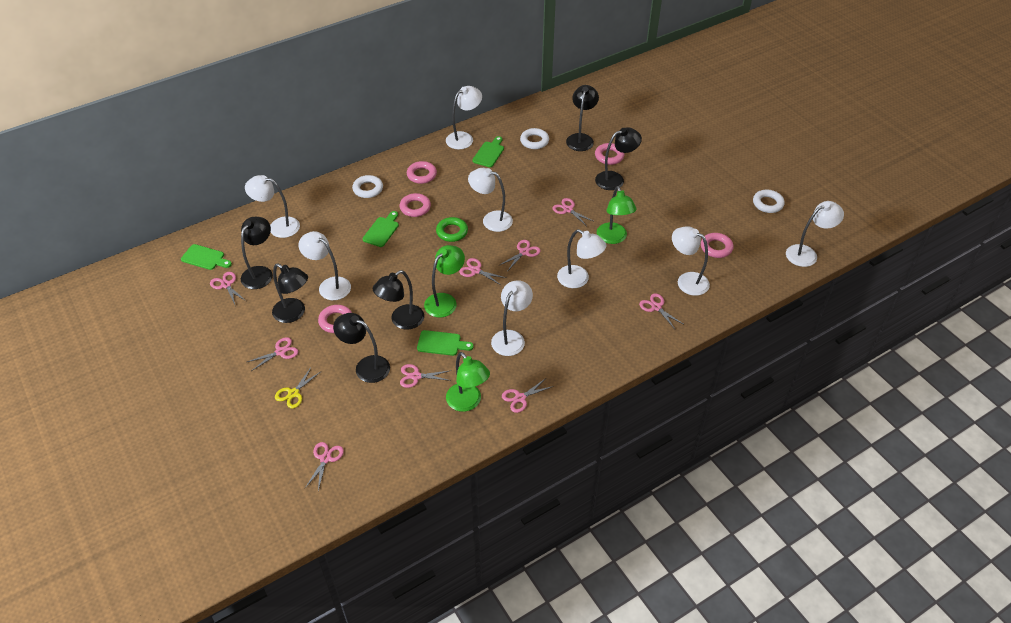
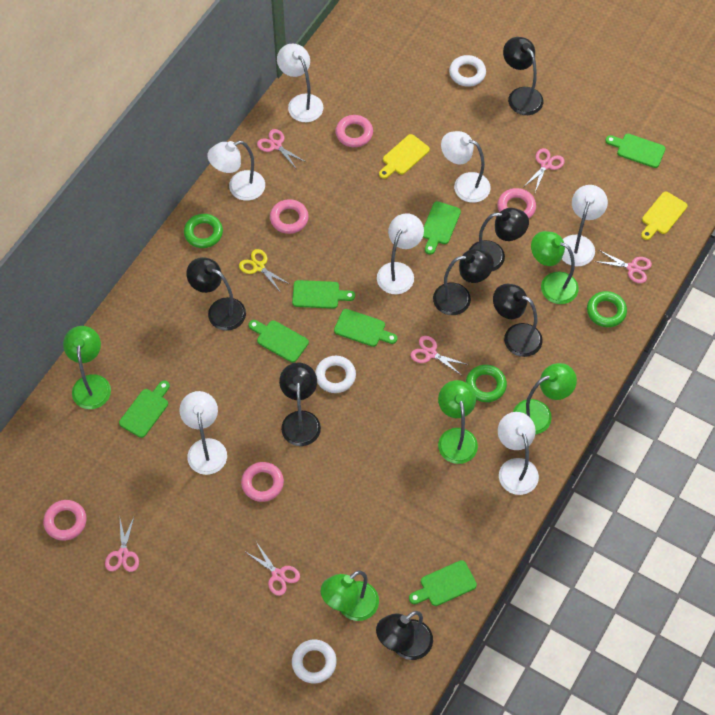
black lamp: [241,217,273,289] [272,264,308,323] [333,313,390,383] [373,270,424,330] [566,85,599,151] [595,127,642,190] = 6 -> [186,257,246,331] [279,362,321,446] [376,611,433,660] [433,249,494,315] [469,208,529,271] [493,284,543,357] [503,37,543,115] = 7
green cutting board: [181,244,232,270] [362,211,399,247] [417,330,474,356] [472,136,504,167] = 4 -> [119,381,170,438] [249,320,309,363] [292,280,355,309] [334,309,397,347] [409,560,477,606] [423,201,461,255] [605,134,666,168] = 7
green lamp: [424,245,465,317] [446,352,490,412] [597,186,636,244] = 3 -> [63,326,111,409] [321,571,379,621] [438,380,478,464] [513,363,577,434] [531,231,579,304] = 5
green ring: [436,217,468,242] = 1 -> [184,214,223,248] [466,365,507,402] [587,291,627,327] = 3
pink scissors: [210,272,246,307] [247,337,298,370] [305,442,344,491] [400,364,451,388] [459,258,506,284] [500,240,541,270] [502,378,554,413] [553,198,593,225] [639,293,683,329] = 9 -> [105,515,139,572] [246,542,300,596] [257,129,306,168] [411,336,469,375] [524,148,565,192] [594,250,652,283] = 6
white lamp: [245,175,300,238] [298,231,351,300] [446,86,482,150] [468,168,513,232] [491,280,533,356] [557,229,606,288] [672,226,710,296] [786,201,844,267] = 8 -> [179,391,227,475] [207,141,265,201] [277,43,323,122] [377,213,424,294] [441,131,490,203] [498,412,539,495] [562,185,608,266] = 7
yellow cutting board: none = 0 -> [379,134,430,179] [641,191,687,240] = 2

